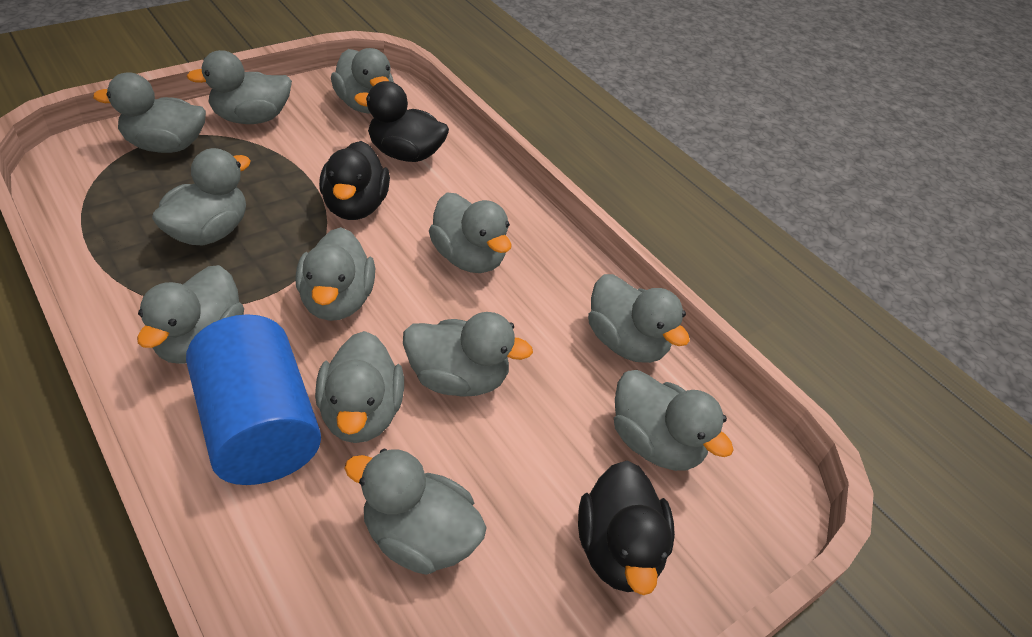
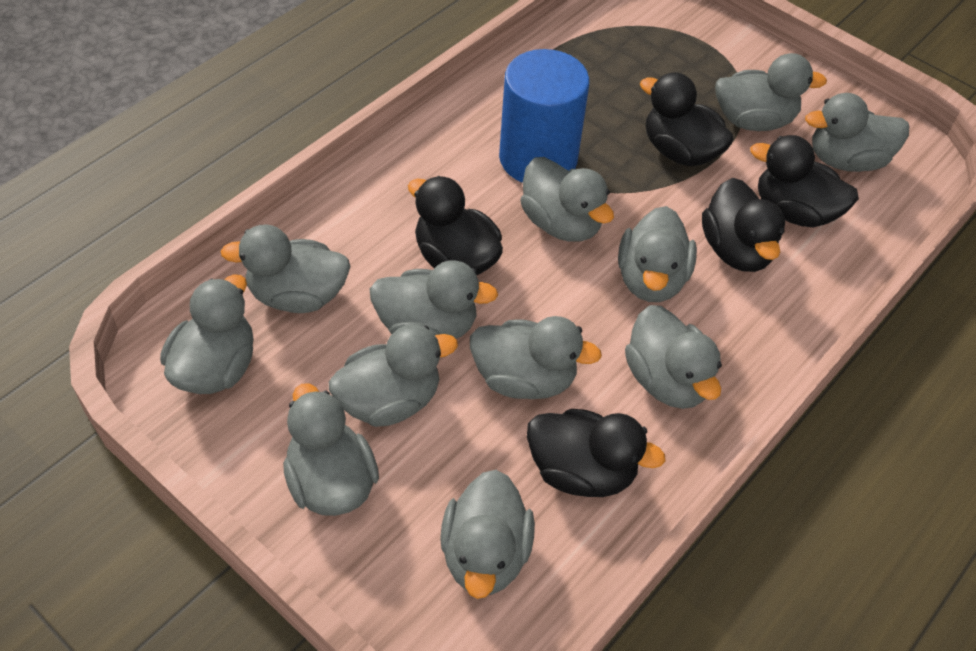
black duck: [319,141,390,220] [354,81,449,162] [578,461,675,595] = 3 -> [408,176,503,275] [527,409,666,497] [640,72,734,166] [702,178,785,272] [750,135,859,227] = 5

